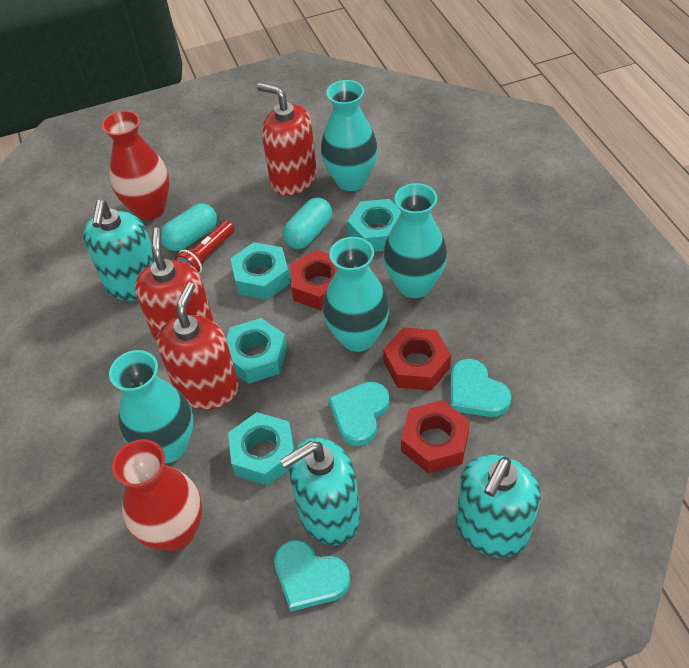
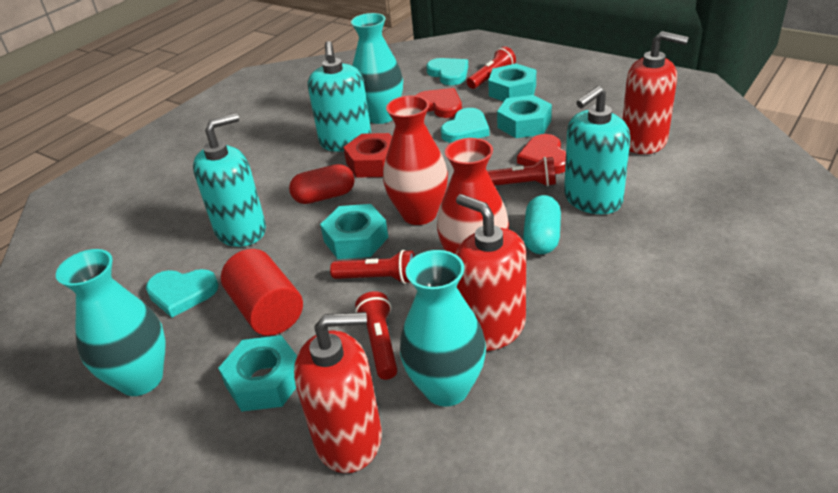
red capsule: none = 0 -> [289,164,355,204] = 1
red cylinder: none = 0 -> [221,249,303,336] = 1
red flashlight: [175,221,235,273] = 1 -> [330,250,415,284] [355,291,397,380] [467,46,516,89] [487,157,556,187] = 4
red heart: none = 0 -> [416,88,462,118] [517,134,566,174] = 2
red nut: [291,250,337,310] [383,327,451,391] [401,400,470,473] = 3 -> [343,133,392,177] = 1
turquoise capsule: [161,203,217,251] [283,198,332,249] = 2 -> [523,195,561,254] = 1
turquoise vase: [109,350,193,463] [321,80,378,191] [323,237,389,352] [383,183,447,298] = 4 -> [56,249,166,396] [351,13,403,124] [400,250,486,407] = 3

